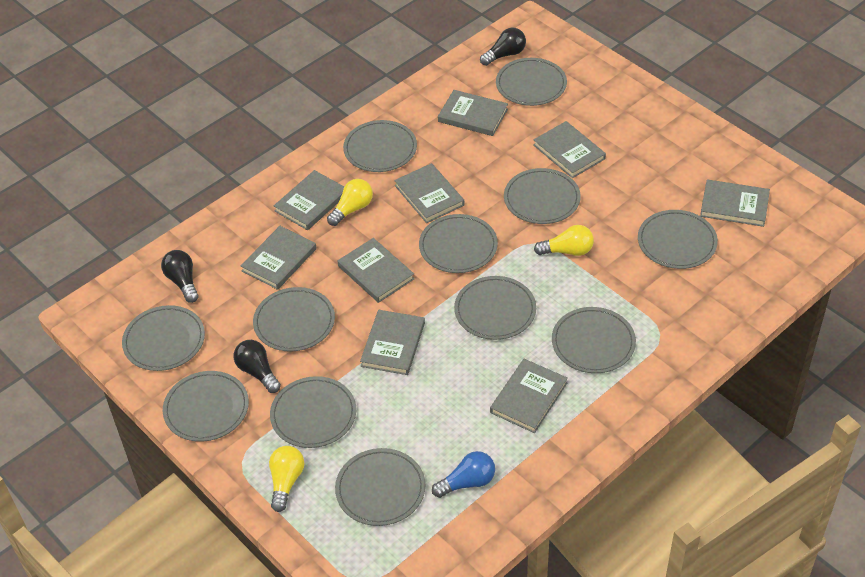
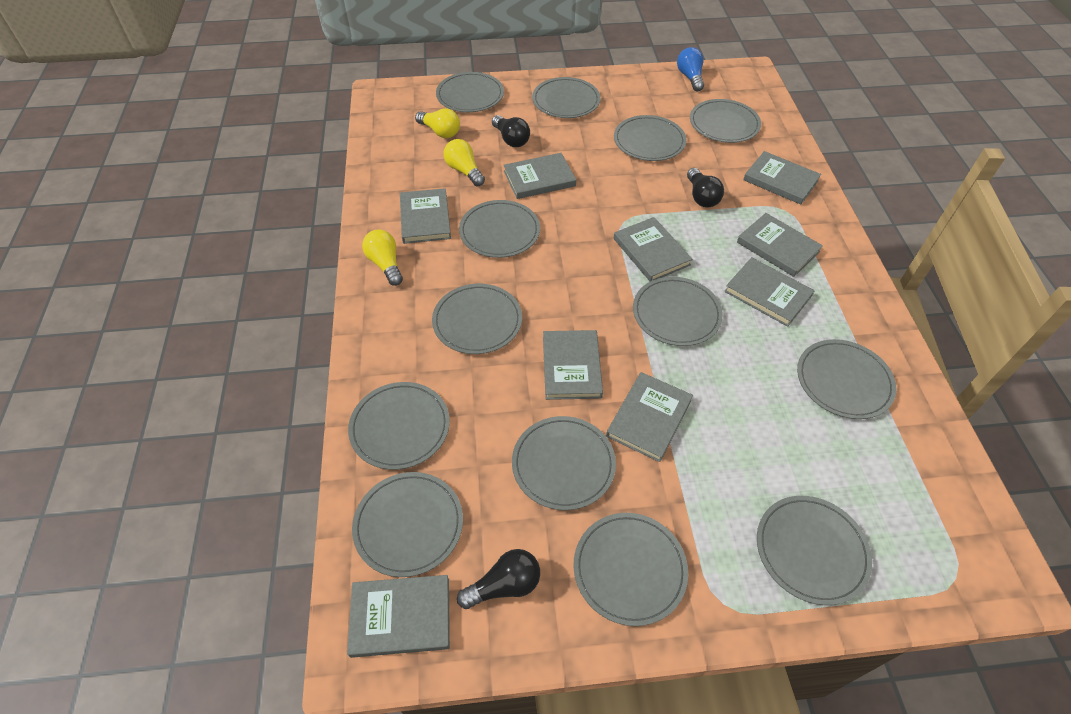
grey plate: [122,305,205,371] [163,371,249,442] [253,287,335,352] [270,376,356,448] [335,448,425,526] [343,120,417,172] [419,214,498,273] [454,276,536,340] [496,58,567,106] [504,168,581,224] [552,307,636,373] [638,210,718,269] = 12 -> [348,382,450,470] [352,472,463,577] [432,284,522,354] [436,72,504,112] [459,200,540,258] [512,416,616,510] [532,77,601,118] [573,513,688,626] [614,115,686,161] [633,277,723,346] [690,99,761,143] [757,496,872,605] [797,339,897,419] = 13

